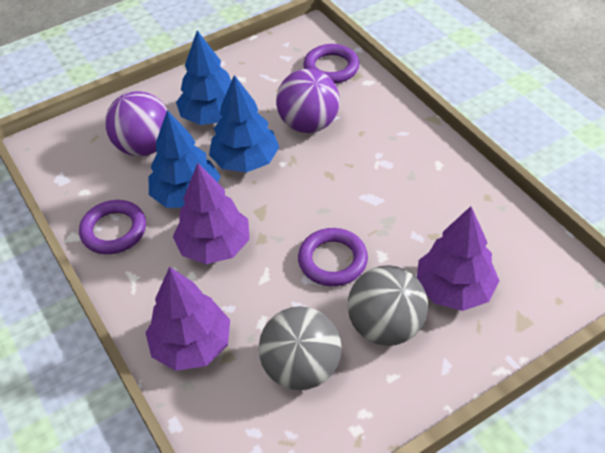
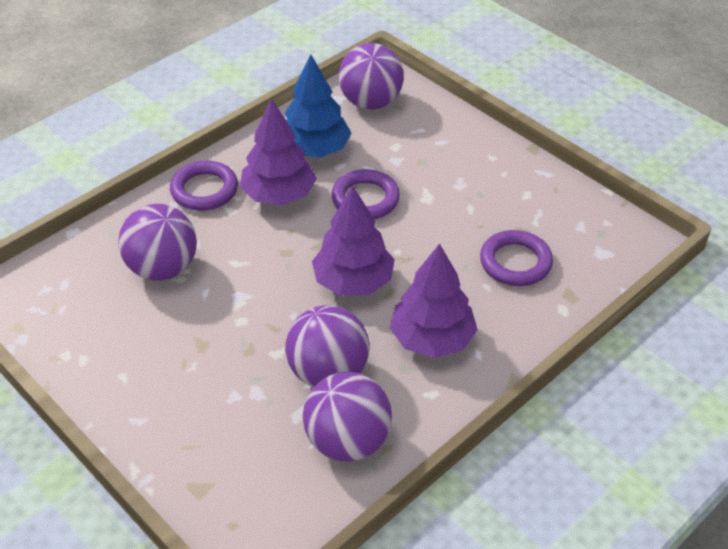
blue tree: [148,110,221,208] [176,30,231,125] [209,75,279,173] = 3 -> [285,55,352,158] = 1
grey ball: [259,306,342,390] [348,265,428,346] = 2 -> none = 0
purple ball: [105,91,167,156] [276,69,340,133] = 2 -> [118,204,197,281] [285,305,370,387] [303,372,392,462] [338,43,404,109] = 4

